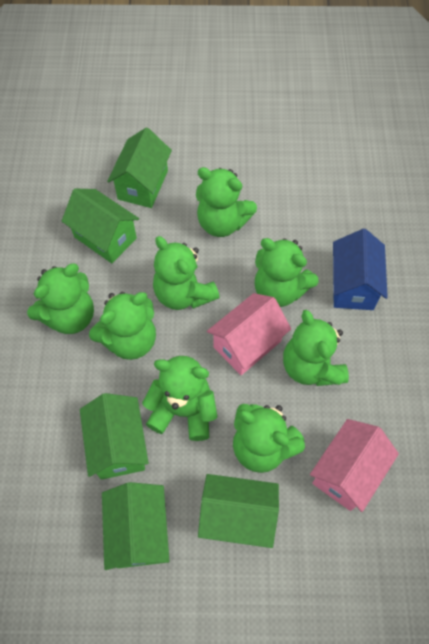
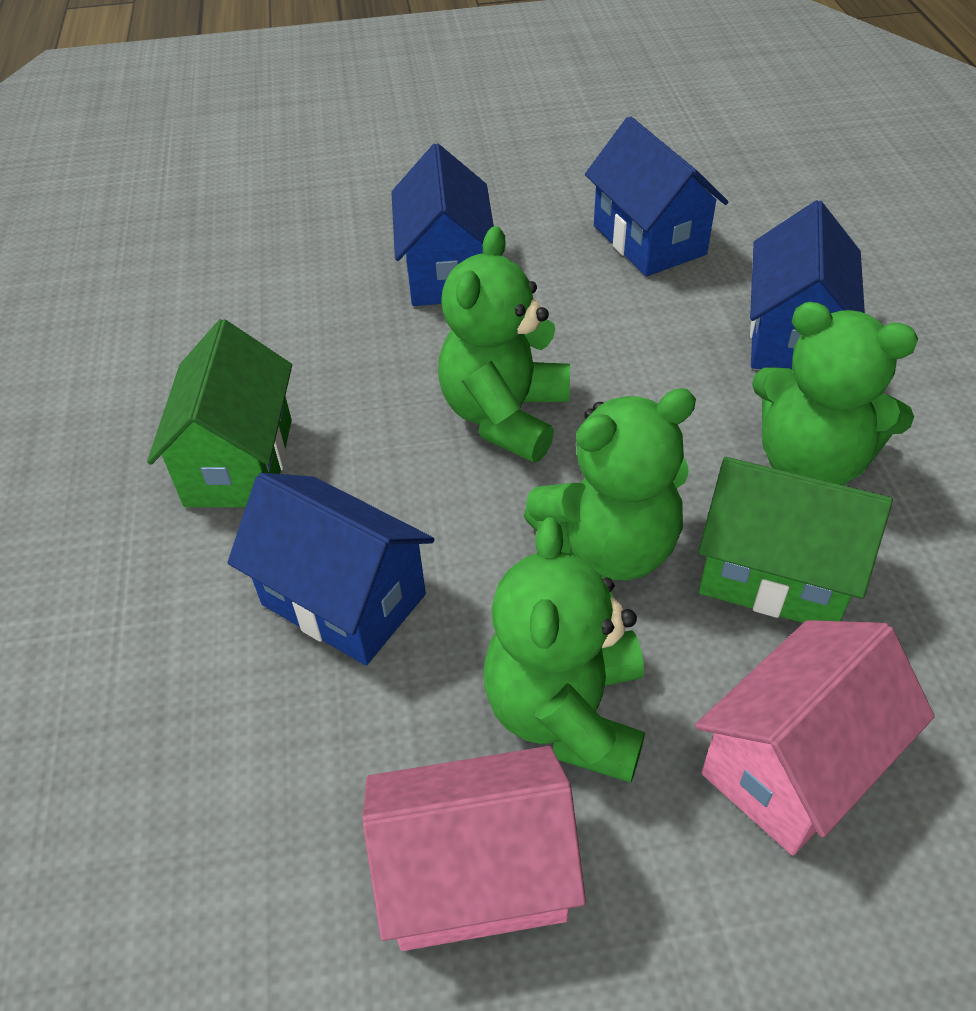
blue house: [333,229,388,310] = 1 -> [228,473,434,665] [391,143,494,306] [585,116,728,276] [750,200,865,370] = 4
green house: [62,189,139,263] [80,393,149,480] [102,482,169,570] [107,128,172,208] [198,474,279,548] = 5 -> [147,319,292,507] [698,457,893,623] = 2
green teddy bear: [27,264,94,334] [89,291,156,360] [142,356,217,441] [153,236,220,310] [196,167,257,237] [233,404,305,473] [255,238,319,307] [283,310,349,386] = 8 -> [438,226,570,462] [483,517,645,783] [524,388,696,580] [752,302,918,485] = 4

